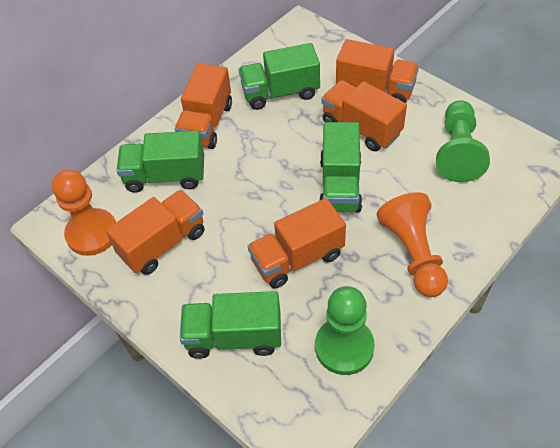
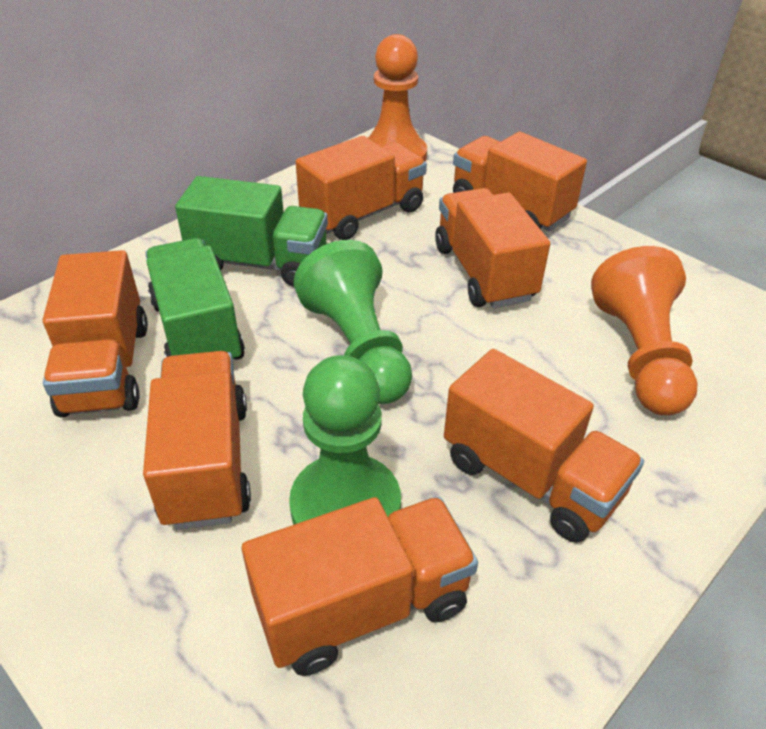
green truck: [116,131,204,193] [180,291,281,359] [239,43,320,110] [319,122,362,212] = 4 -> [145,238,245,360] [175,176,328,287] = 2
orange truck: [106,190,205,275] [175,63,232,149] [248,198,346,289] [321,80,407,151] [336,39,419,103] = 5 -> [43,250,148,417] [143,351,251,530] [242,497,478,676] [296,136,427,240] [435,188,550,308] [444,349,644,543] [453,132,587,231] = 7

